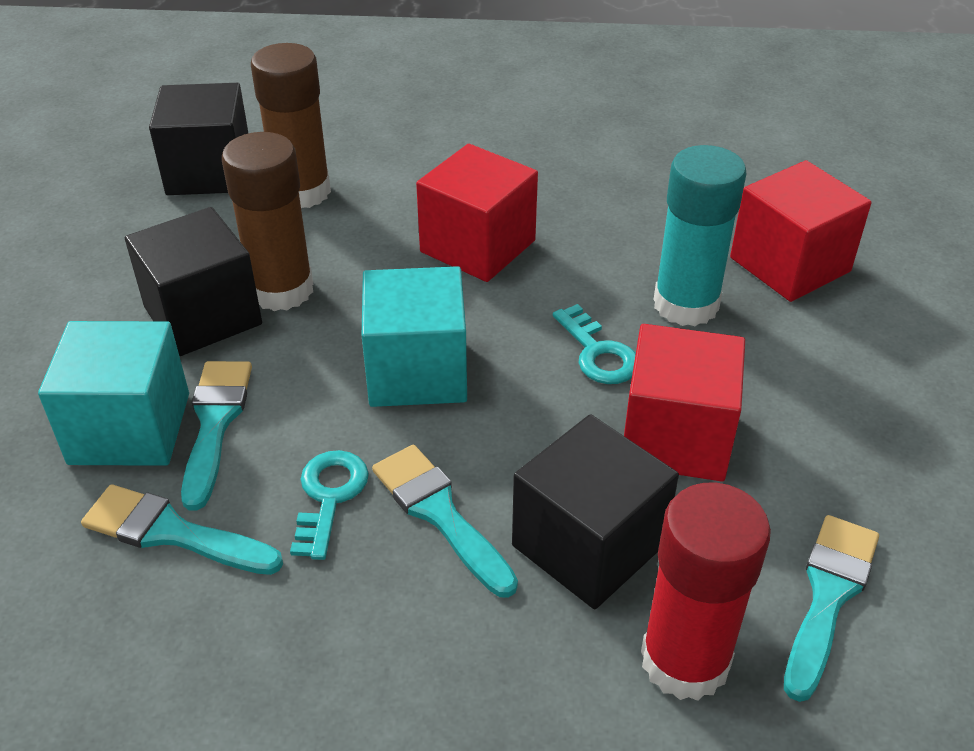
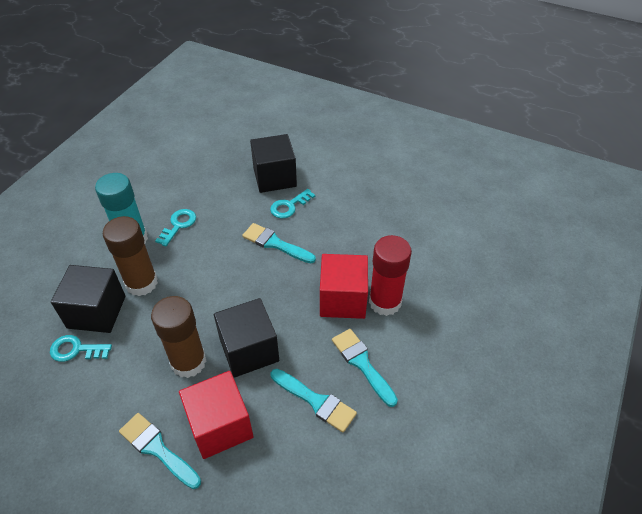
red cube: [416,144,538,282] [624,324,745,481] [730,160,872,302] = 3 -> [179,371,253,459] [320,254,368,319] = 2
turquoise cube: [38,321,189,466] [362,266,467,407] = 2 -> none = 0
turquoise key: [290,450,369,560] [553,304,636,384] = 2 -> [50,335,112,362] [155,209,196,247] [270,189,315,219] = 3

